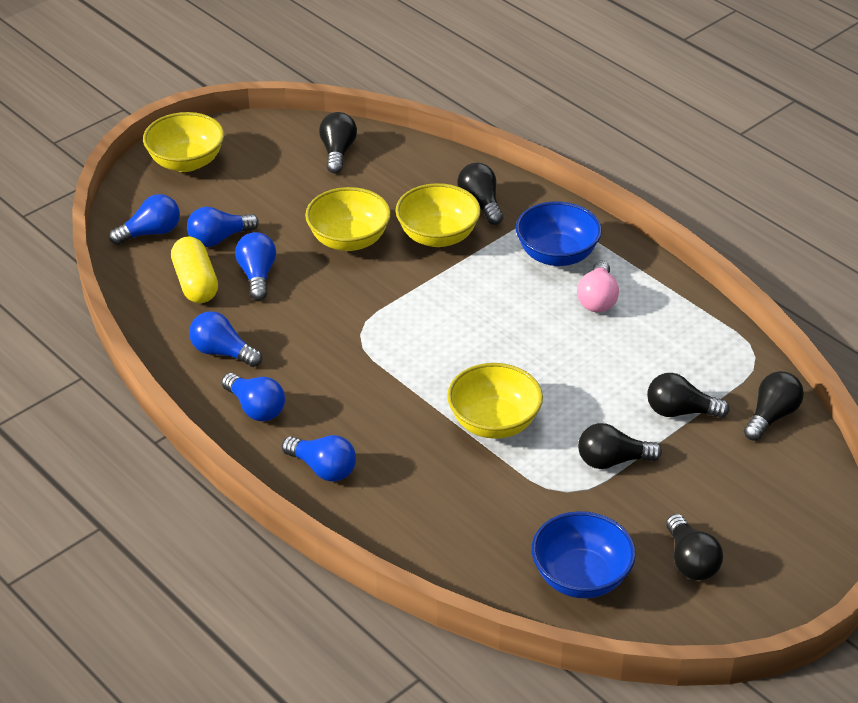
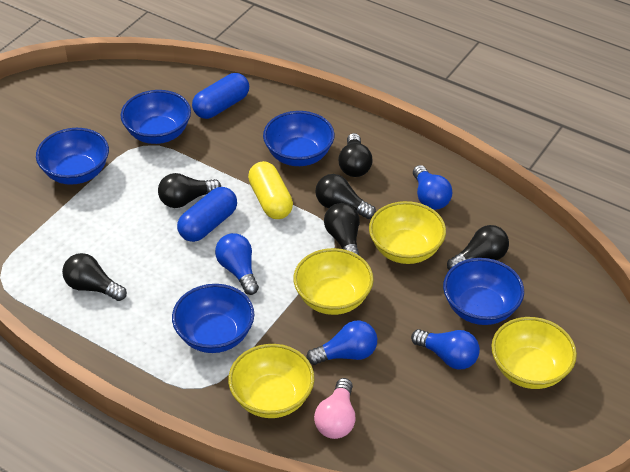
blue bowl: [516,201,602,266] [532,511,636,598] = 2 -> [36,128,109,185] [121,90,191,144] [172,284,254,353] [263,111,335,166] [443,258,524,325] = 5
blue capsule: none = 0 -> [177,187,237,242] [192,73,249,119] = 2
blue light bulb: [109,194,180,245] [187,207,259,247] [189,311,262,367] [222,373,285,421] [235,232,276,300] [282,435,356,482] = 6 -> [215,233,259,295] [306,321,377,365] [411,329,480,369] [413,165,452,210] = 4

